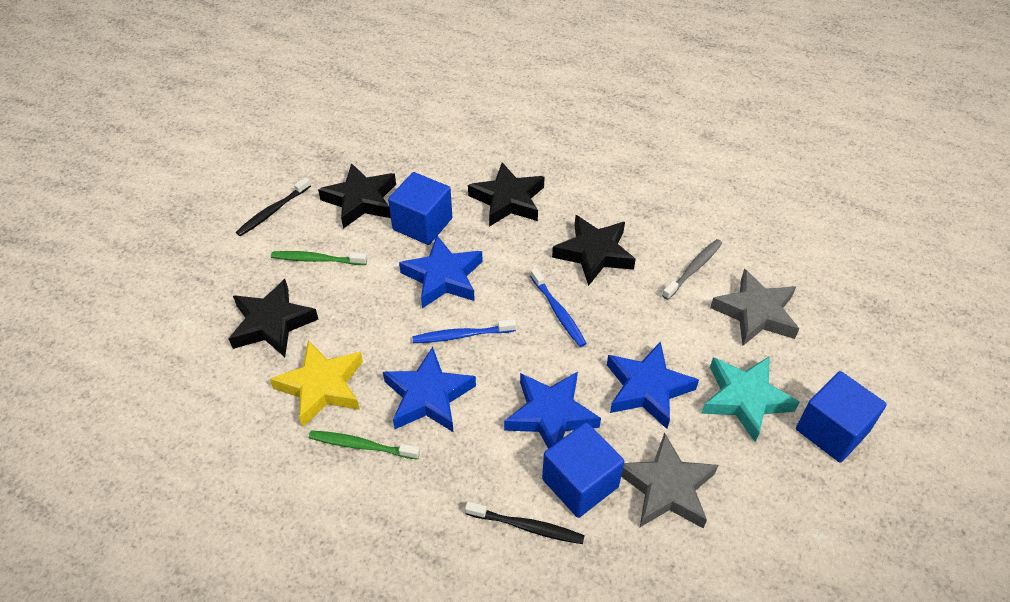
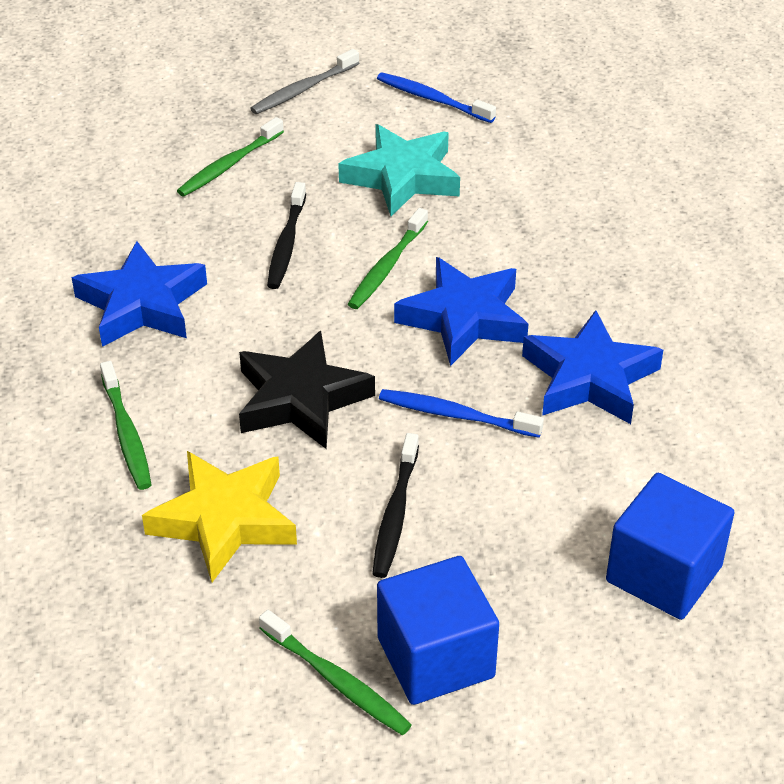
black star: [229,279,318,357] [318,163,396,229] [468,162,545,227] [552,215,636,286] = 4 -> [239,331,375,449] = 1
blue cube: [388,172,452,245] [542,422,624,518] [796,371,887,463] = 3 -> [377,556,499,705] [606,473,735,620] = 2
blue star: [383,347,476,432] [399,236,483,308] [504,372,601,449] [607,342,699,429] = 4 -> [71,241,207,347] [394,257,529,366] [522,310,663,424] = 3
green toothbrush: [271,251,367,265] [309,430,420,460] = 2 -> [100,361,151,490] [177,117,284,197] [259,610,412,735] [348,208,428,309] = 4
grey star: [621,432,718,528] [710,269,799,346] = 2 -> none = 0

